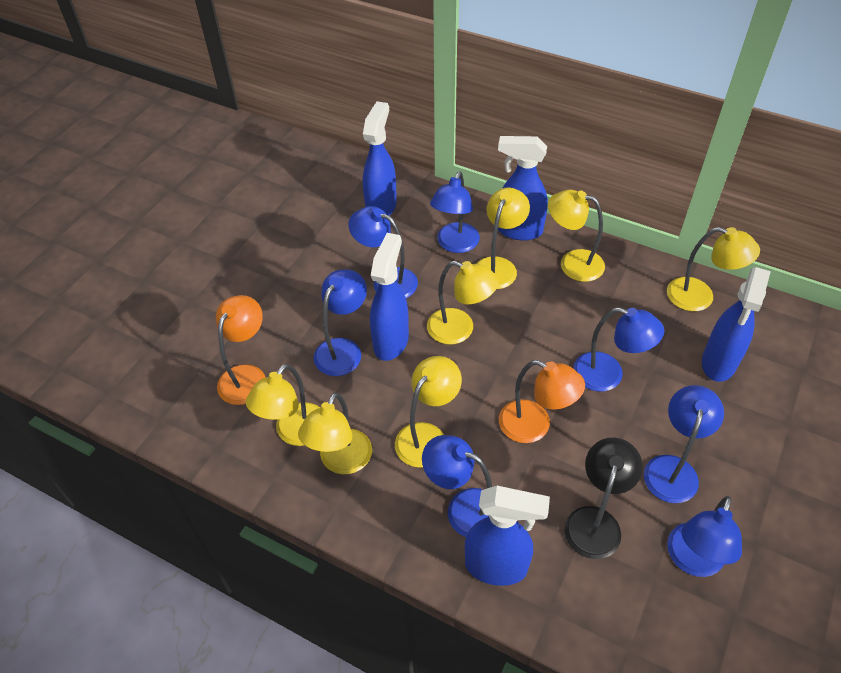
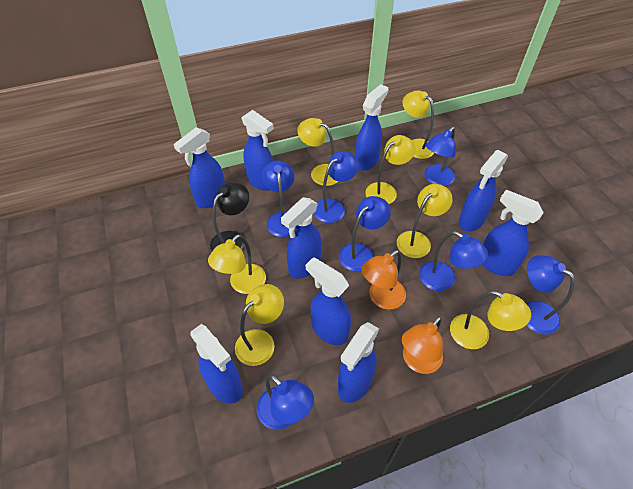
blue spray bottle: [363,101,397,216] [370,233,409,361] [465,486,550,586] [498,136,548,241] [702,267,771,382] = 5 -> [174,127,225,208] [190,324,243,404] [241,110,274,191] [281,197,321,279] [306,257,351,345] [338,322,379,403] [355,84,389,171] [459,150,508,231] [482,190,544,276] = 9

